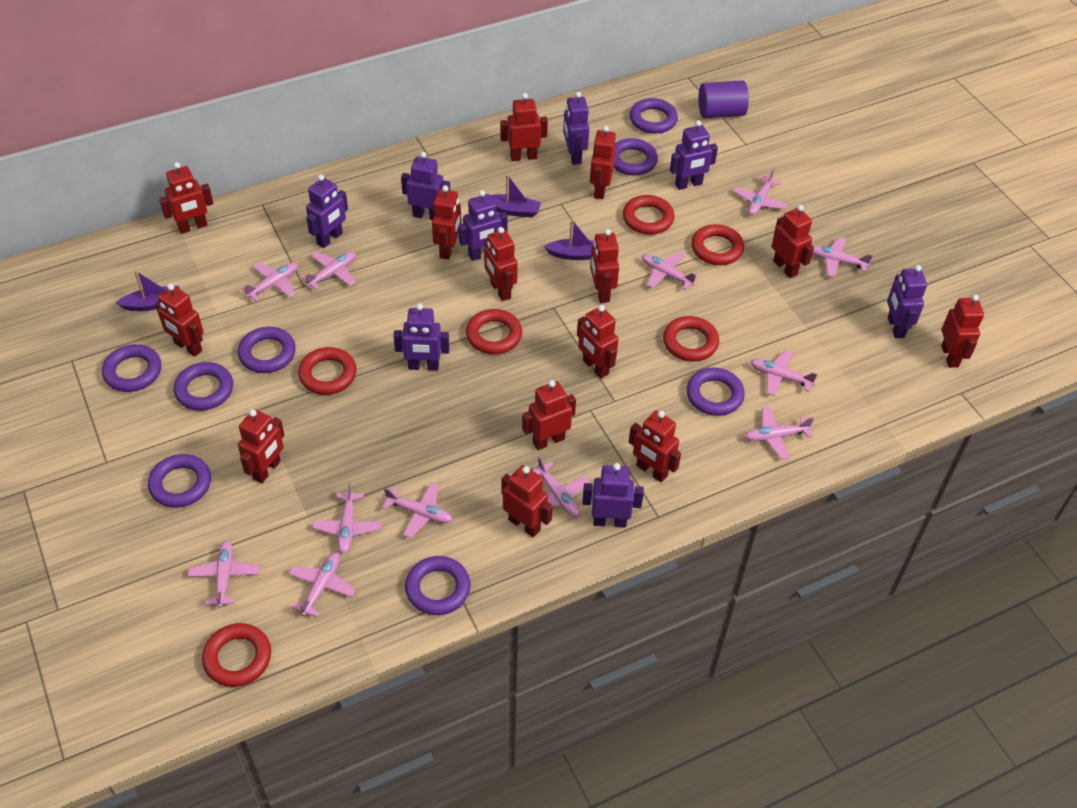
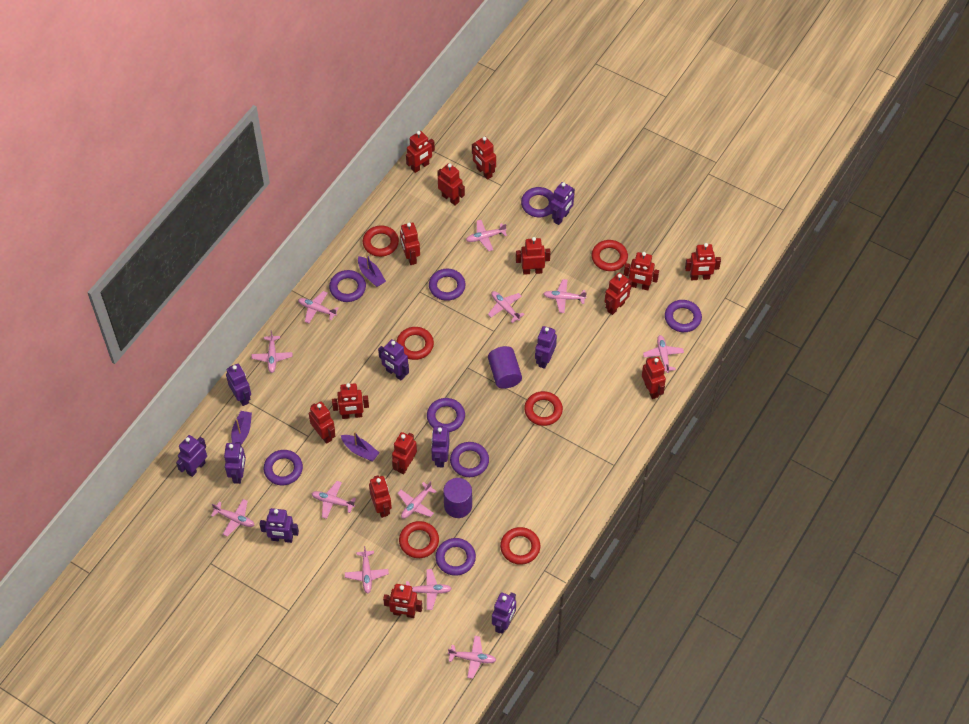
purple cylinder: [698,80,749,118] = 1 -> [443,478,472,518] [488,346,522,389] = 2
purple robot: [306,174,348,248] [393,304,450,371] [401,152,450,220] [459,190,508,261] [563,92,589,165] [582,463,644,528] [670,120,718,190] [887,265,927,338] = 8 -> [176,435,207,477] [224,442,246,484] [226,364,251,406] [260,508,299,543] [378,339,409,380] [431,426,449,468] [492,592,516,634] [535,326,557,369] [550,182,575,225] = 9

